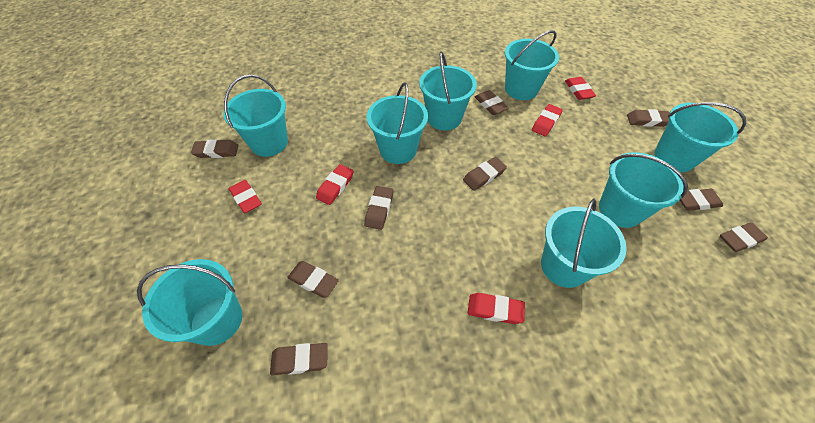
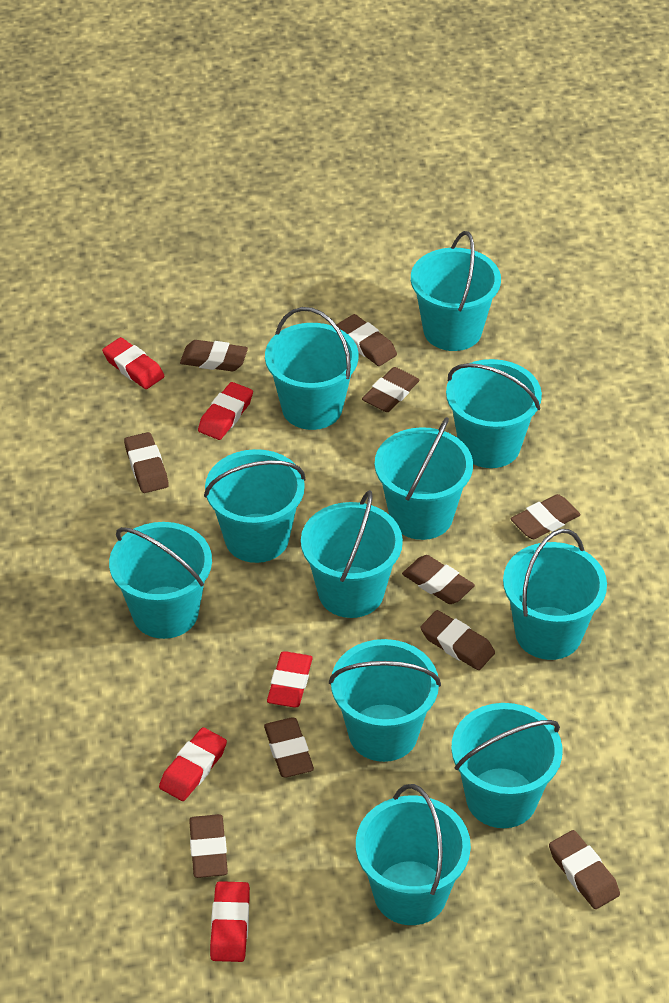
brown eraser: [191,139,238,158] [270,343,328,375] [287,261,339,298] [364,186,393,230] [463,157,507,191] [475,90,509,115] [627,109,670,127] [680,189,723,211] [720,222,768,252] = 9 -> [124,432,169,493] [180,340,248,371] [189,814,228,878] [264,718,314,778] [337,314,397,366] [362,367,420,412] [402,555,475,604] [420,610,495,670] [510,494,581,539] [549,830,620,909] = 10
turquoise bucket: [137,259,242,346] [223,75,288,157] [367,83,428,164] [419,51,477,130] [505,30,559,100] [541,199,627,288] [599,152,688,228] [654,102,746,172] = 8 -> [109,522,212,639] [204,449,306,563] [265,307,359,430] [301,490,403,618] [329,639,441,762] [356,784,471,925] [375,417,473,540] [411,231,501,351] [446,359,542,468] [451,703,562,828] [503,529,607,660] = 11

